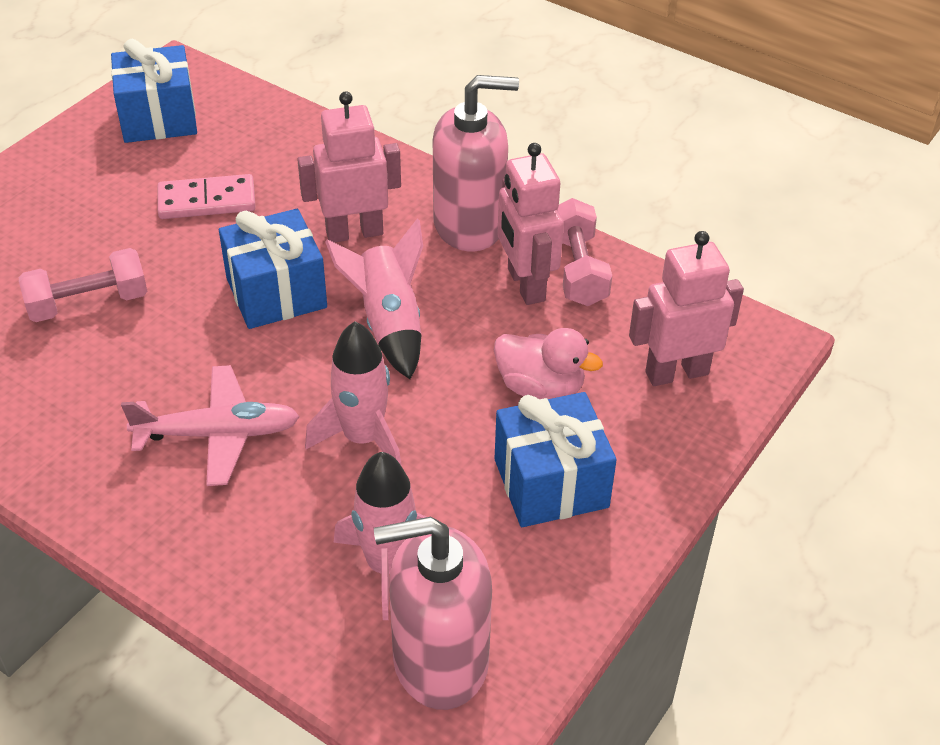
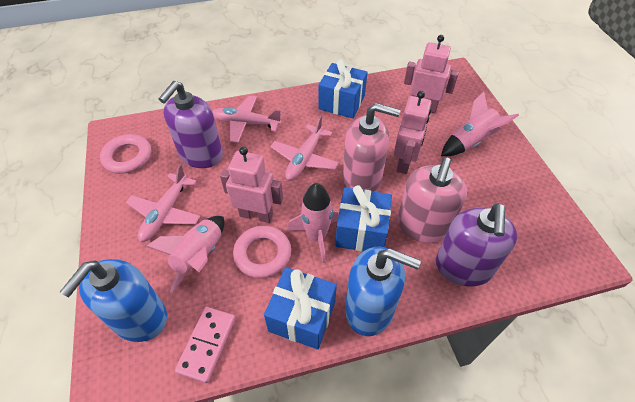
blue soap dispenser: none = 0 -> [60,259,167,342] [345,247,421,336] = 2
pink duck: [494,328,603,399] = 1 -> none = 0
pink dumbbell: [19,248,148,322] [557,198,612,306] = 2 -> none = 0
pink plane: [121,365,300,486] = 1 -> [126,164,201,242] [212,95,282,143] [270,116,339,181] = 3
pink ring: none = 0 -> [100,134,151,174] [233,226,291,278] = 2
purple soap dispenser: none = 0 -> [159,81,223,168] [436,203,517,287] = 2

